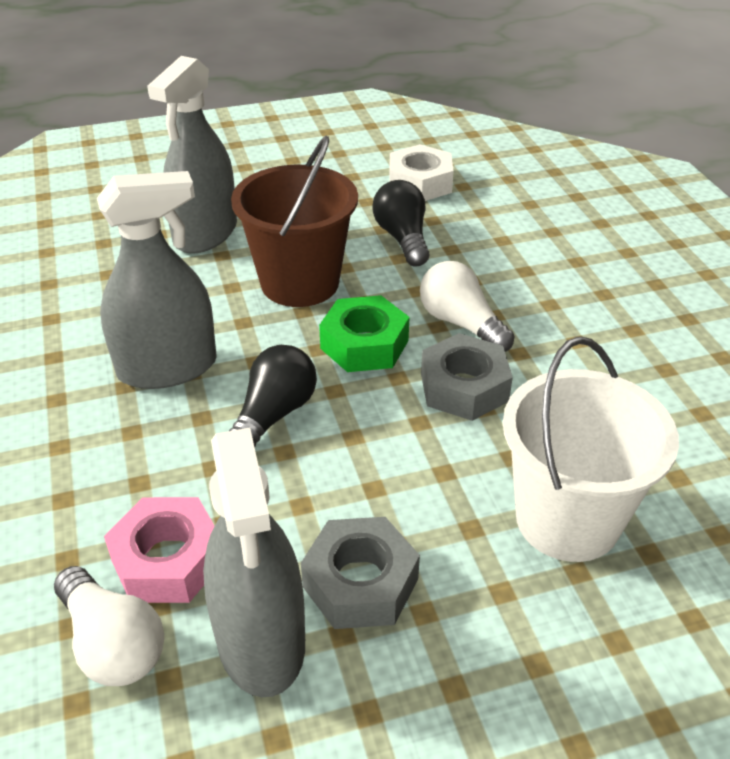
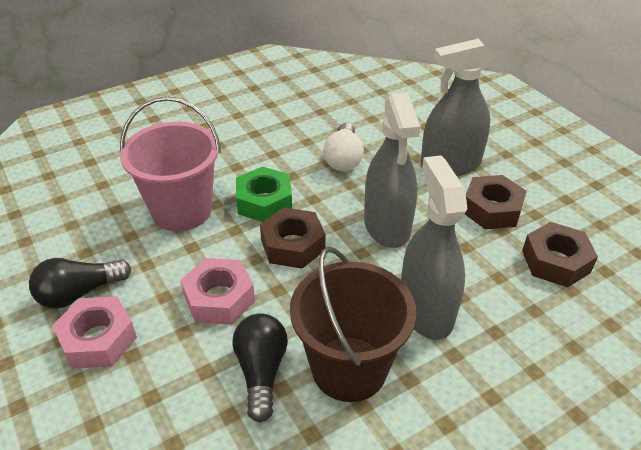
brown nut: none = 0 -> [260,207,326,269] [465,175,527,229] [522,222,598,287] = 3
grey nut: [301,517,420,629] [421,333,513,421] = 2 -> none = 0
pink bucket: none = 0 -> [120,97,221,231] = 1
pink nut: [104,497,215,603] = 1 -> [52,296,137,369] [181,258,255,324] = 2
white bucket: [503,336,679,562] = 1 -> none = 0
white light bulb: [54,566,164,686] [420,261,515,352] = 2 -> [323,123,364,171] = 1
white nut: [389,144,454,201] = 1 -> none = 0

